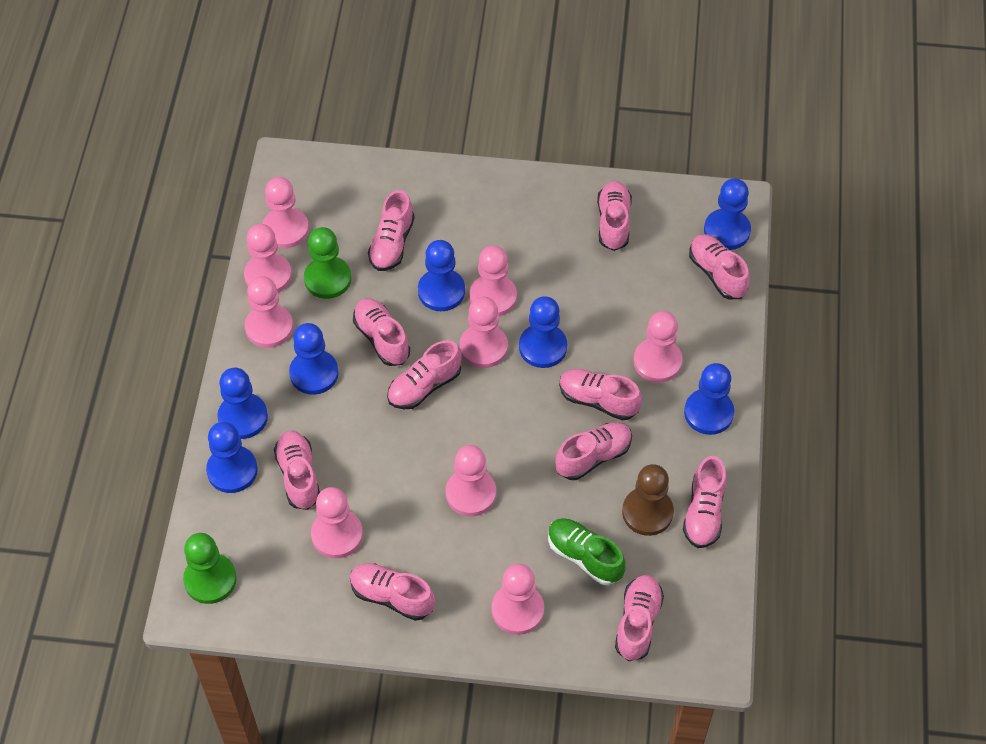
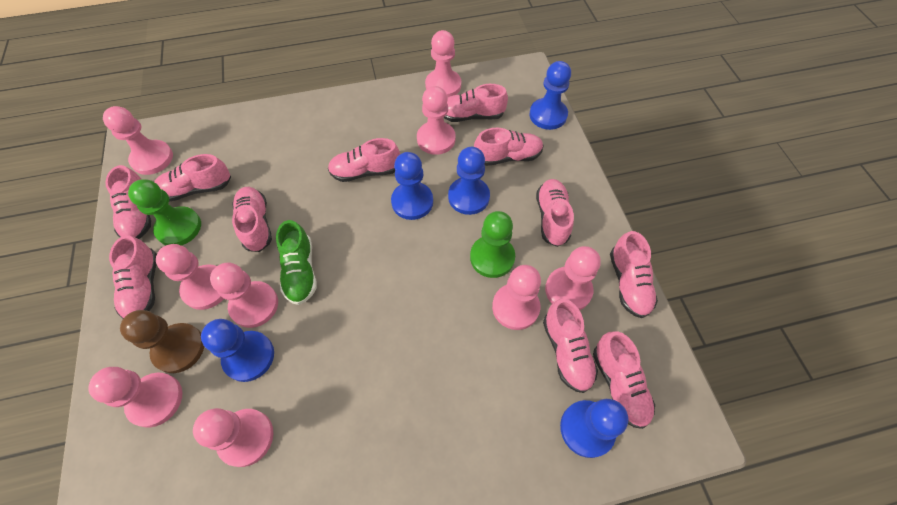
blue pawn: [206,422,258,493] [217,368,268,439] [289,323,339,395] [418,240,465,311] [519,296,567,368] [684,363,734,435] [704,178,751,250] = 7 -> [201,319,274,382] [391,152,433,220] [448,147,490,215] [529,61,571,130] [560,399,628,458] = 5

